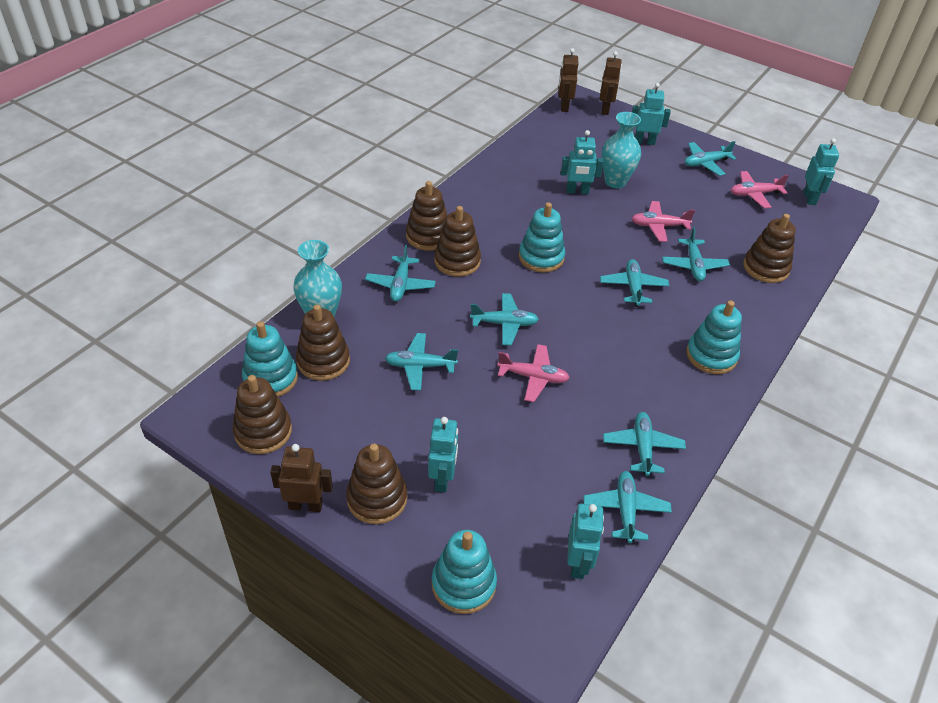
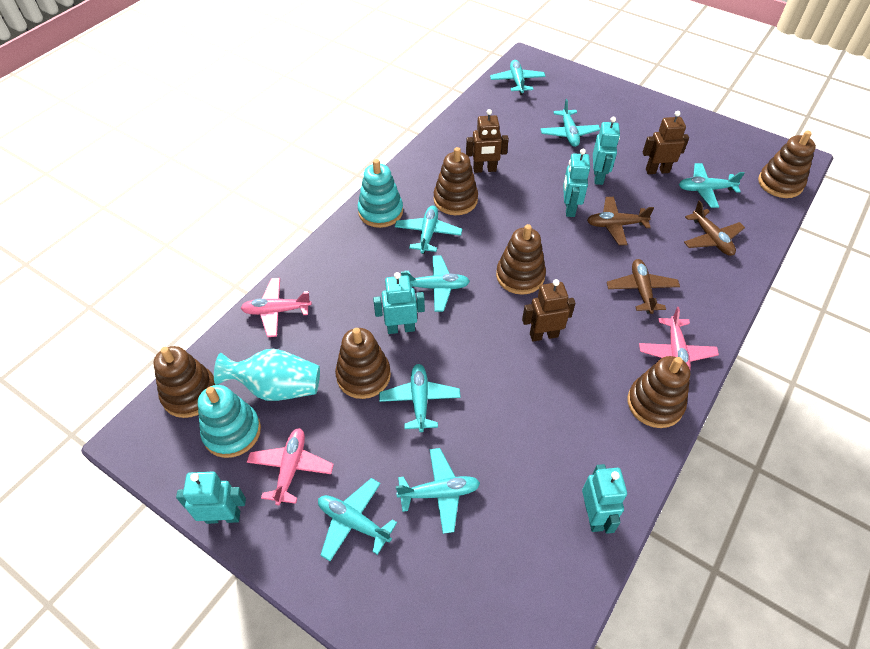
brown plane: none = 0 -> [587,197,654,245] [607,259,680,314] [684,200,745,256] = 3
turquoise stacking toy: [242,321,298,397] [432,530,497,614] [519,202,565,273] [686,300,742,374] = 4 -> [198,385,261,458] [358,159,403,228] = 2
turquoise vase: [293,240,342,317] [602,112,641,188] = 2 -> [214,349,320,401] = 1

